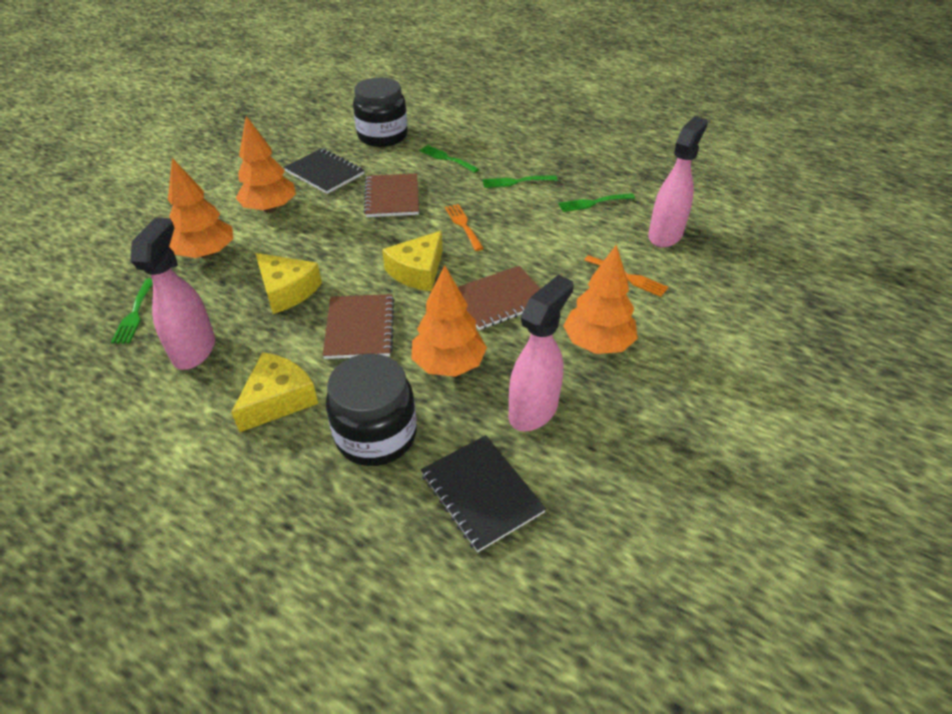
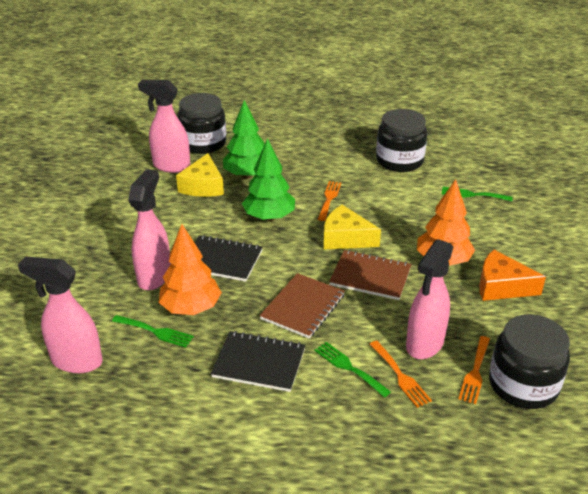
black jar: [326,354,417,466] [353,77,408,147] = 2 -> [177,93,226,154] [376,109,427,172] [489,314,570,409] = 3
brown notebook: [322,294,395,359] [364,173,419,217] [458,266,541,330] = 3 -> [260,273,345,338] [329,250,412,300] = 2
green fork: [111,278,153,344] [419,145,479,173] [482,176,557,188] [558,193,635,212] = 4 -> [112,315,194,348] [315,342,391,398] [442,187,513,201] = 3
green tree: none = 0 -> [223,100,265,179] [242,138,295,221] = 2
orange cheese: none = 0 -> [479,249,546,301] = 1
orange fork: [445,204,484,251] [584,255,668,297] = 2 -> [318,181,341,221] [369,341,432,408] [459,336,490,404] = 3
orange tree: [168,158,233,258] [236,116,296,213] [411,265,487,377] [563,245,638,354] = 4 -> [159,224,222,315] [417,179,475,266] = 2
pink spray bottle: [131,217,215,370] [509,275,574,431] [648,116,708,248] = 3 -> [18,256,103,373] [128,169,171,290] [138,80,190,173] [406,239,453,359] = 4
yellow cheese: [231,352,319,432] [255,253,322,314] [382,231,443,291] = 3 -> [176,153,224,197] [323,205,381,250] = 2

